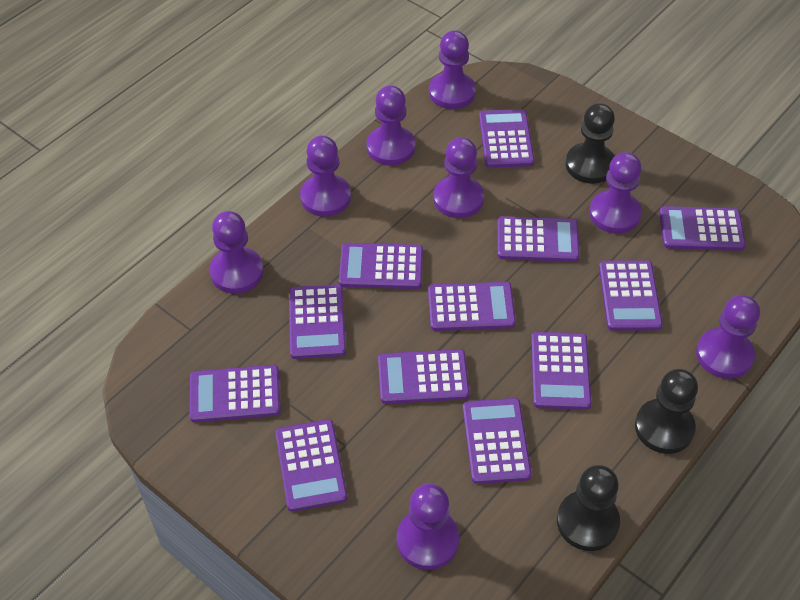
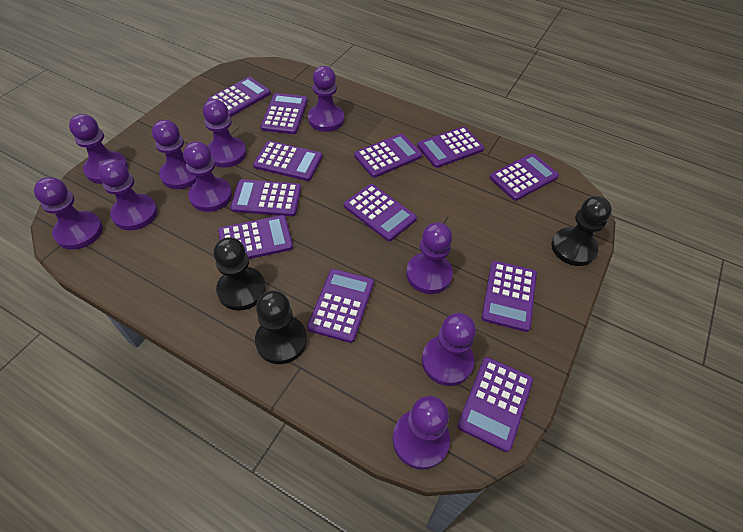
purple pawn: [209,211,264,294] [300,135,351,217] [367,85,415,165] [397,483,459,570] [429,30,476,109] [433,137,484,218] [589,152,642,234] [696,295,760,379] = 8 -> [34,177,103,250] [69,114,128,184] [98,159,158,230] [152,120,196,189] [183,141,232,212] [203,99,246,167] [308,66,345,132] [393,396,450,470] [406,222,453,294] [422,313,476,386] = 10

